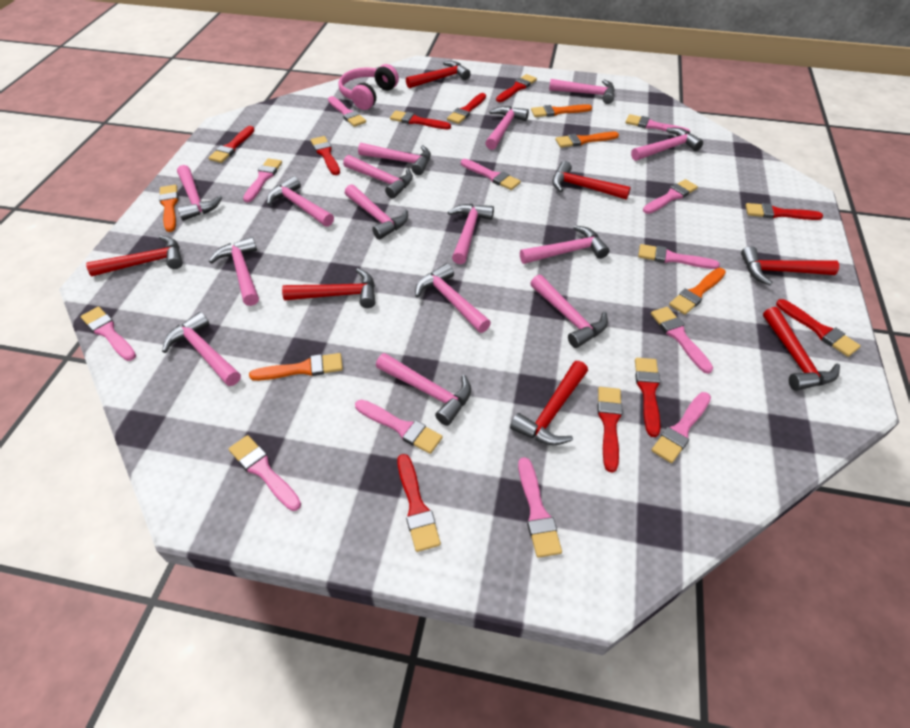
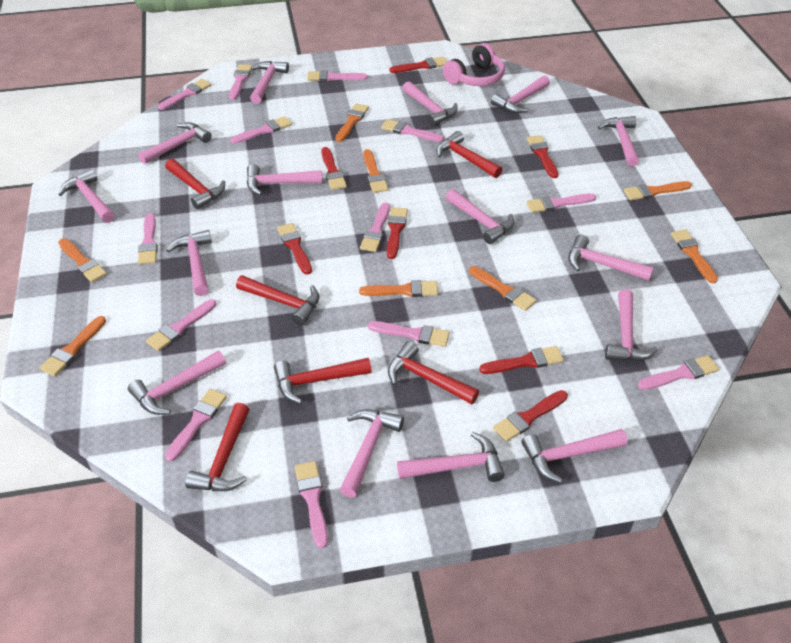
orange brush: [159,185,178,232] [249,353,343,381] [531,104,592,117] [556,132,619,148] [669,268,726,315] = 5 -> [40,316,106,376] [58,238,107,283] [335,103,369,142] [359,280,438,297] [363,149,388,193] [469,266,537,311] [624,181,692,200] [671,229,718,283] = 8
pink brush: [81,307,136,361] [229,435,301,511] [243,158,282,202] [328,96,366,127] [355,400,443,454] [461,159,521,190] [518,457,562,558] [625,114,690,132] [638,244,720,269] [643,179,698,214] [651,307,713,374] [651,392,711,463] = 12 -> [138,213,158,264] [146,299,216,351] [158,79,211,110] [165,389,227,462] [229,64,252,100] [230,116,292,144] [295,461,328,549] [307,70,368,81] [360,202,390,252] [368,321,450,347] [381,119,444,142] [527,193,596,213] [638,355,719,390] = 13
red brush: [209,126,254,163] [311,136,340,175] [390,111,451,129] [397,454,441,552] [447,93,486,124] [496,74,537,102] [598,387,623,472] [635,358,660,437] [746,203,823,220] [776,299,861,357] = 10 -> [277,223,312,275] [321,147,347,190] [387,207,408,259] [389,57,447,73] [479,346,564,374] [493,390,568,442] [527,135,558,178] = 7
red hammer: [86,236,183,277] [282,268,375,308] [406,61,471,88] [510,361,588,445] [552,161,631,200] [741,246,839,285] [763,307,840,391] = 7 -> [165,159,225,209] [185,403,250,491] [236,275,320,326] [274,358,372,404] [388,341,479,404] [436,131,503,178] = 6

